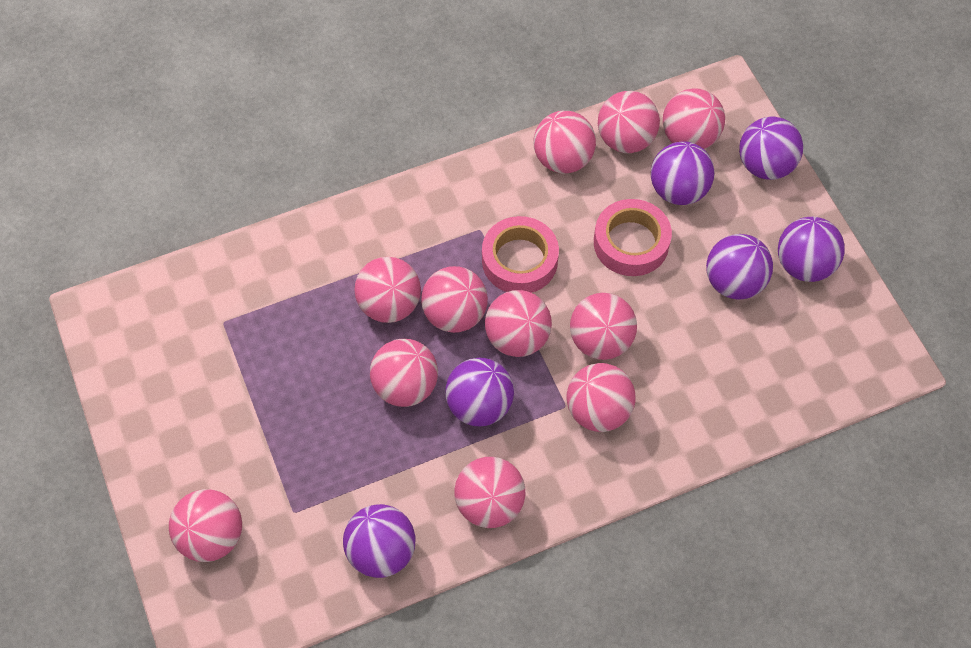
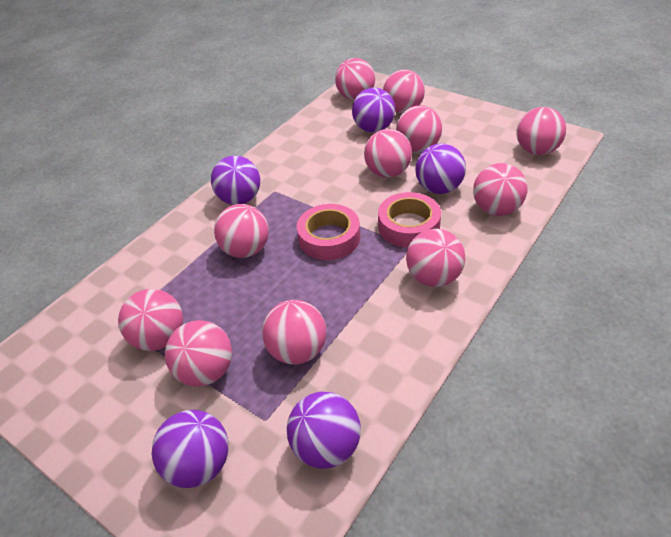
purple ball: [343,504,416,578] [445,358,514,426] [651,141,715,205] [706,234,773,300] [739,117,803,180] [778,217,845,282] = 6 -> [151,410,229,488] [211,156,260,205] [287,392,361,469] [352,87,395,133] [415,144,466,194] = 5

